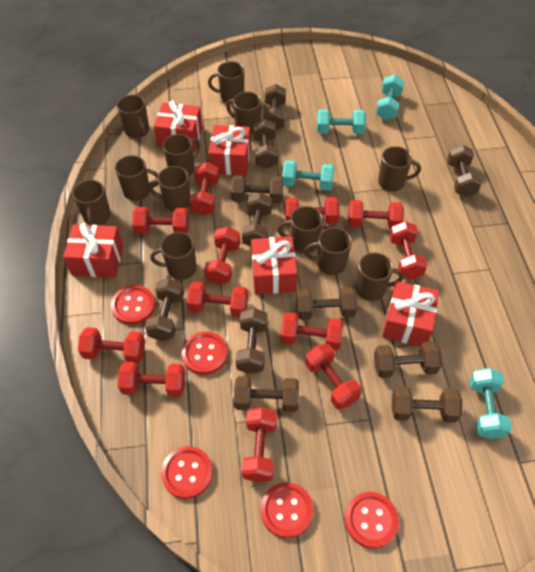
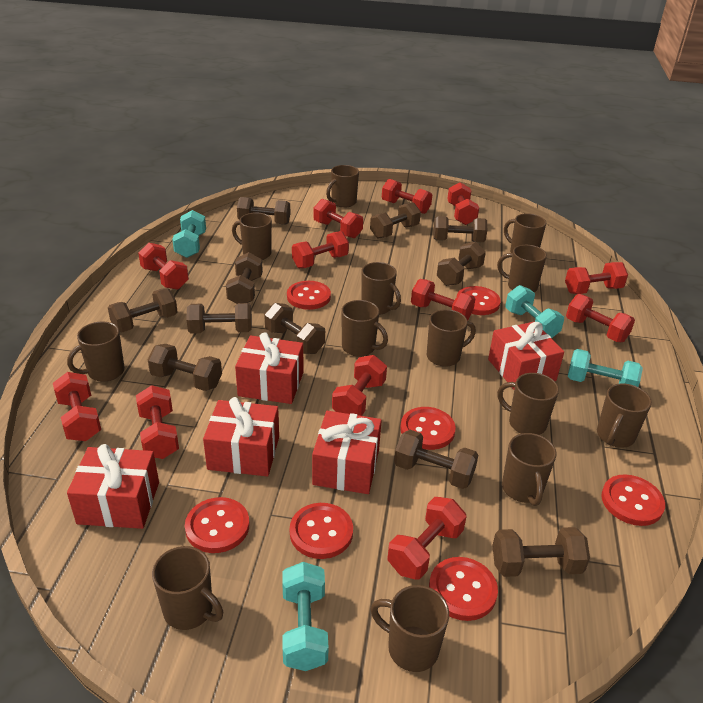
brown mug: [73,180,111,226] [115,155,159,201] [117,95,149,138] [149,166,191,211] [150,232,197,280] [163,134,200,176] [208,61,244,104] [226,92,261,135] [277,206,323,253] [304,227,352,275] [356,252,403,301] [378,146,421,192] = 12 -> [67,321,125,382] [152,546,223,630] [232,212,272,260] [326,165,359,208] [341,300,388,357] [361,262,401,315] [370,585,449,672] [427,309,476,367] [497,245,547,292] [497,373,559,435] [502,433,556,506] [504,213,546,253] [597,383,652,448] = 13
red button: [111,285,155,325] [161,446,213,499] [182,332,228,375] [261,482,313,538] [345,492,399,548] = 5 -> [185,497,249,553] [287,281,331,310] [290,503,353,559] [400,407,456,450] [429,557,498,621] [457,286,501,315] [601,475,665,526] = 7

